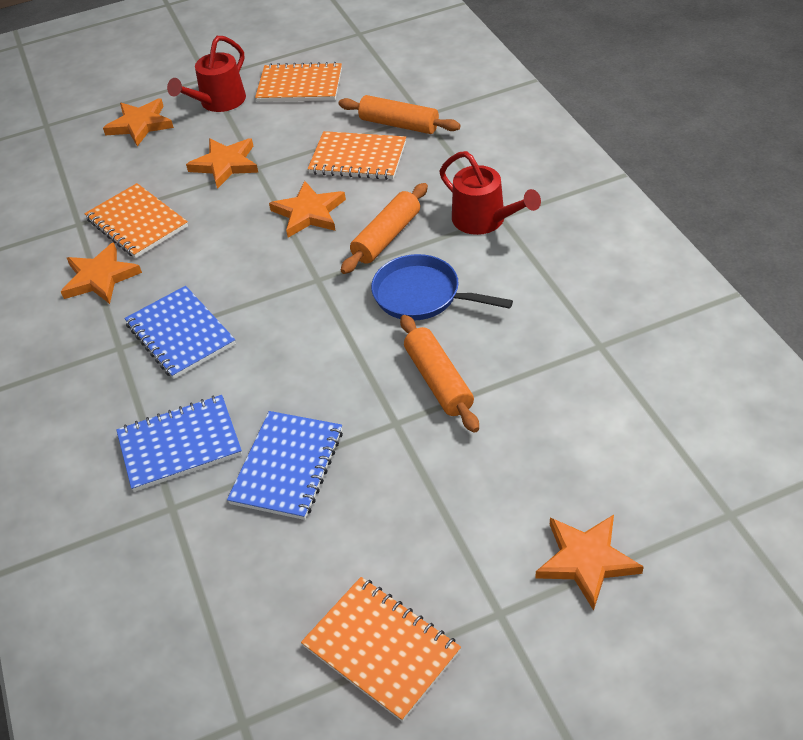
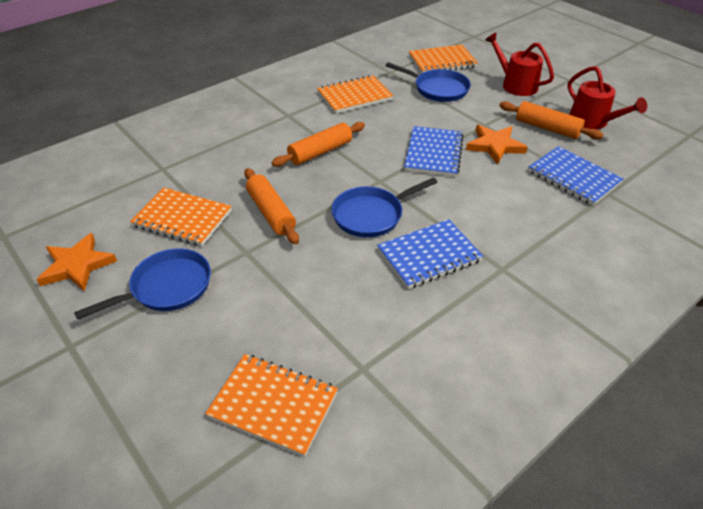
blue pan: [371,254,513,321] = 1 -> [74,248,211,320] [331,178,438,238] [386,62,471,102] = 3
orange star: [61,242,142,304] [103,98,174,147] [186,138,259,189] [269,181,346,238] [536,515,644,611] = 5 -> [37,233,117,291] [466,125,528,165] = 2

